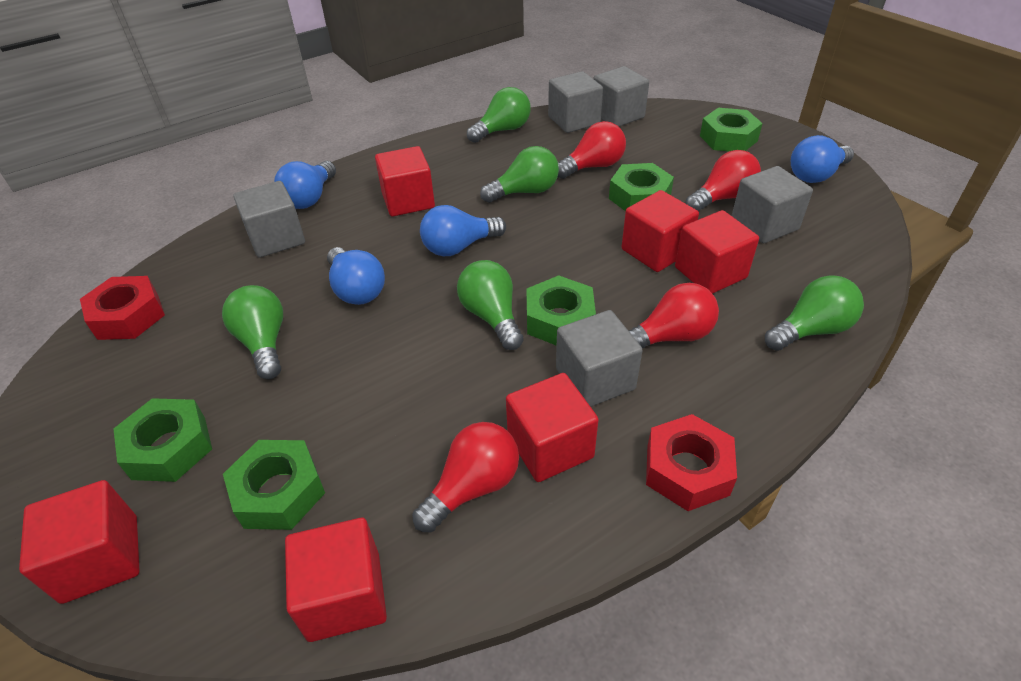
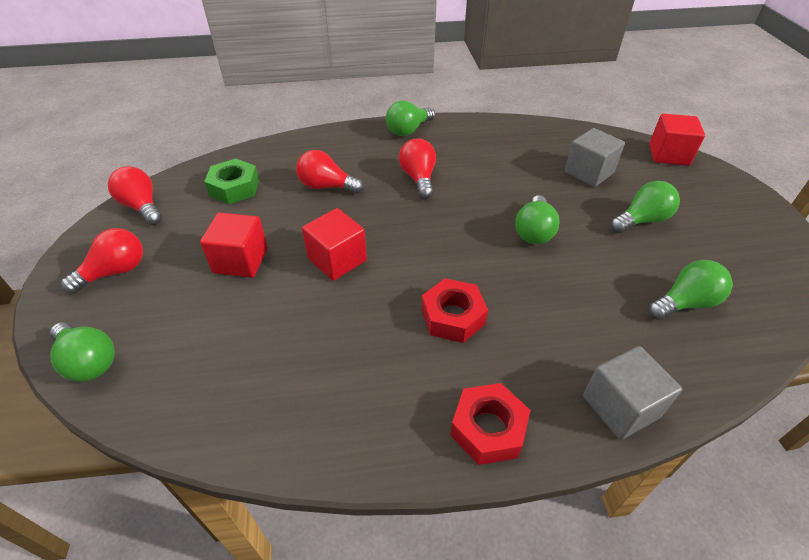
blue light bulb: [274,161,336,209] [327,247,385,305] [420,205,506,256] [791,135,854,183] = 4 -> none = 0
green nut: [113,398,212,482] [223,440,325,530] [526,275,596,346] [609,163,674,211] [700,108,763,151] = 5 -> [204,159,259,204] = 1
grey cube: [233,181,305,257] [548,71,603,133] [556,310,643,407] [593,66,649,126] [732,166,813,243] = 5 -> [565,128,625,187] [583,346,682,440] = 2
red cube: [19,480,140,604] [285,518,387,642] [375,146,435,217] [506,373,599,482] [622,190,699,272] [675,210,759,294] = 6 -> [200,213,268,278] [302,208,367,281] [649,114,705,166] = 3

